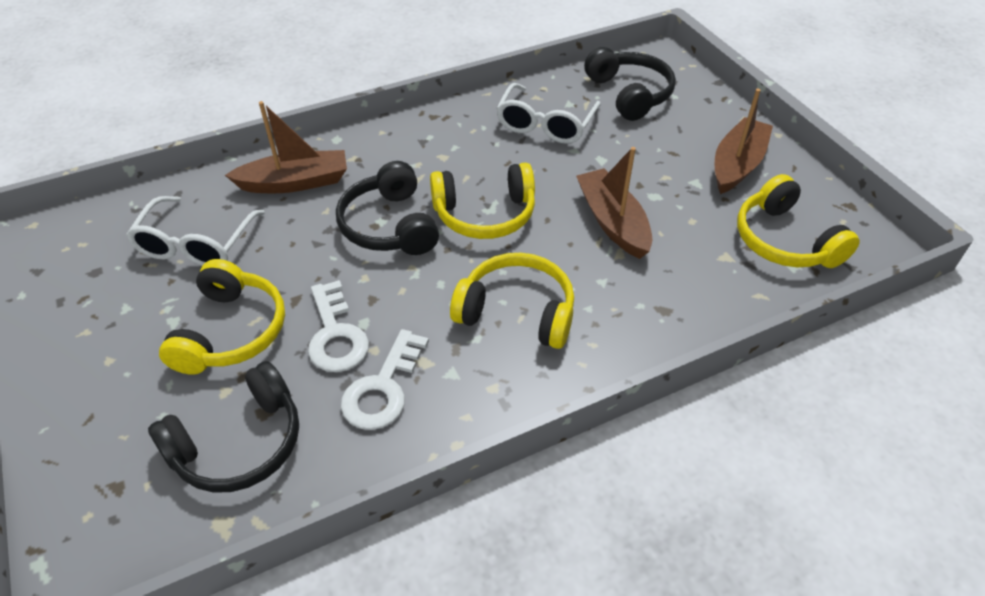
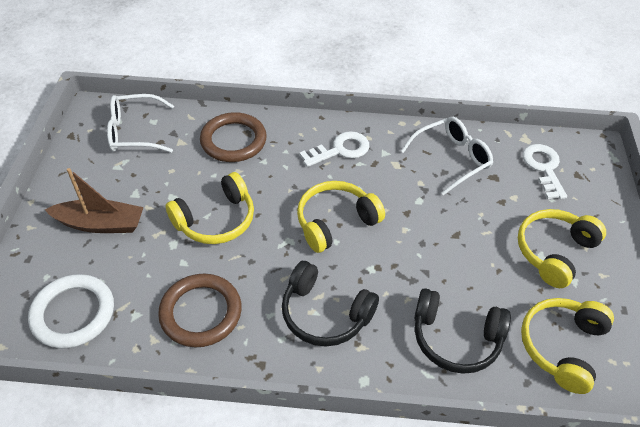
black headphones: [148,361,299,493] [336,161,439,255] [584,47,676,121] = 3 -> [282,261,379,346] [414,288,511,374] = 2
brown boat: [225,101,347,193] [576,147,652,259] [715,89,773,194] = 3 -> [45,168,144,233] = 1
brown ring: none = 0 -> [158,274,242,347] [200,112,267,162] = 2
white ring: none = 0 -> [28,274,114,349] = 1

